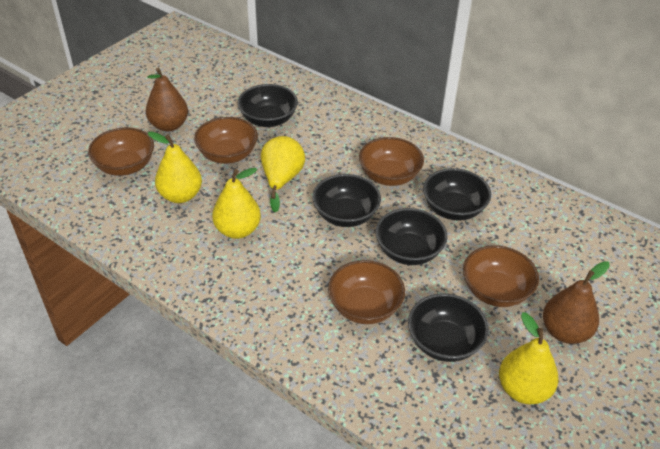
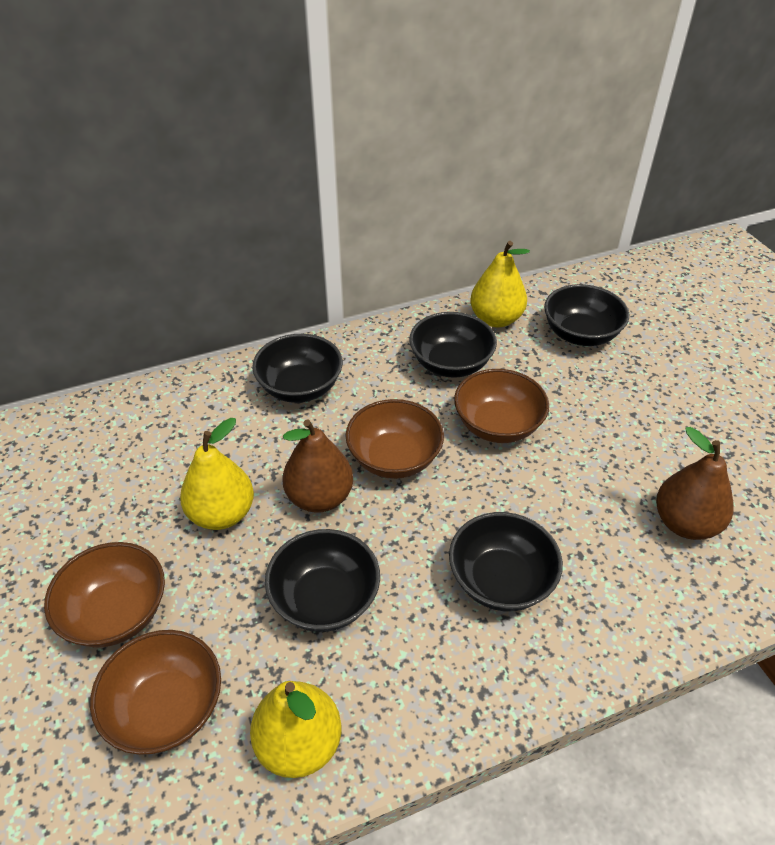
brown bowl: [88,128,154,176] [194,117,258,164] [328,260,405,324] [359,137,424,186] [463,245,539,307] = 5 -> [44,542,165,648] [90,630,221,755] [345,399,444,479] [454,369,549,443] = 4
yellow pear: [148,132,202,203] [212,168,261,239] [261,136,305,213] [499,312,558,404] = 4 -> [180,418,254,530] [250,681,341,778] [470,241,530,327] = 3

